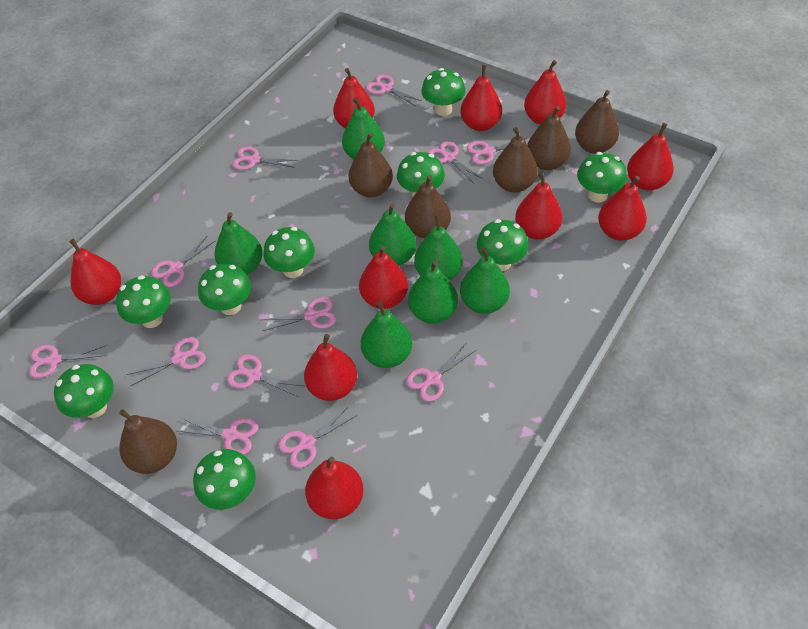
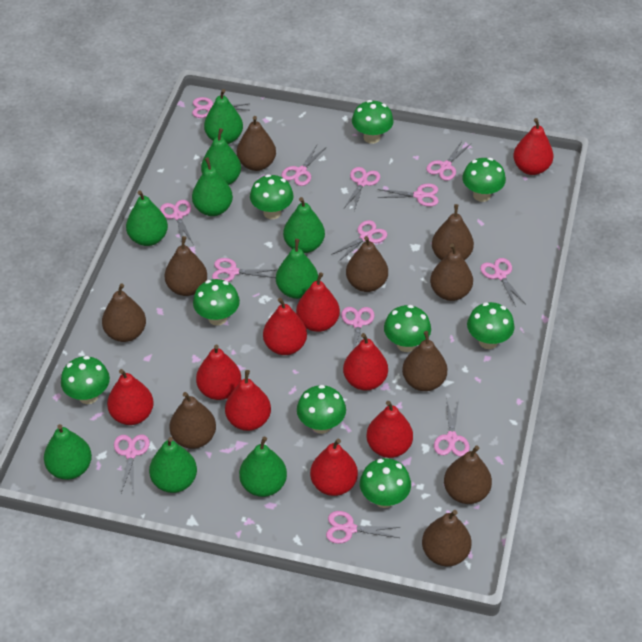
brown pear: [119,409,177,474] [348,133,393,198] [405,175,451,239] [493,127,538,193] [527,106,571,170] [575,90,619,154] = 6 -> [102,283,146,342] [165,236,207,296] [170,392,216,449] [237,116,276,171] [346,236,388,292] [402,331,447,391] [422,510,471,566] [430,244,473,301] [432,204,474,260] [444,445,492,504] = 10
green pear: [214,212,263,275] [342,98,385,159] [361,301,412,368] [369,203,416,266] [408,261,458,324] [414,215,462,280] [460,247,510,314] = 7 -> [44,424,92,480] [126,190,168,246] [149,437,197,493] [192,157,233,216] [201,128,241,185] [204,89,243,144] [239,437,287,497] [276,239,318,299] [283,197,325,253] = 9
pink scissors: [29,345,107,378] [127,337,206,386] [151,236,216,287] [177,418,258,455] [227,355,304,397] [232,146,298,170] [261,297,336,331] [278,406,357,468] [366,74,422,106] [406,343,476,402] [428,141,483,184] [467,138,527,165] = 12 -> [114,434,150,494] [160,200,193,243] [192,97,248,118] [212,258,275,282] [282,145,325,186] [326,511,400,544] [331,220,387,262] [341,307,375,349] [344,167,380,211] [378,184,439,207] [426,141,471,181] [434,400,470,457] [480,258,525,307] = 13
red pear: [69,239,121,305] [304,334,357,401] [305,456,364,519] [333,68,375,129] [359,246,408,309] [461,65,502,131] [515,172,562,240] [524,60,567,125] [598,176,647,241] [627,123,674,191] = 10 -> [107,369,154,425] [196,345,241,400] [225,370,271,431] [263,298,307,355] [296,272,340,332] [310,439,358,496] [343,333,388,391] [366,401,413,458] [513,118,553,175] = 9

